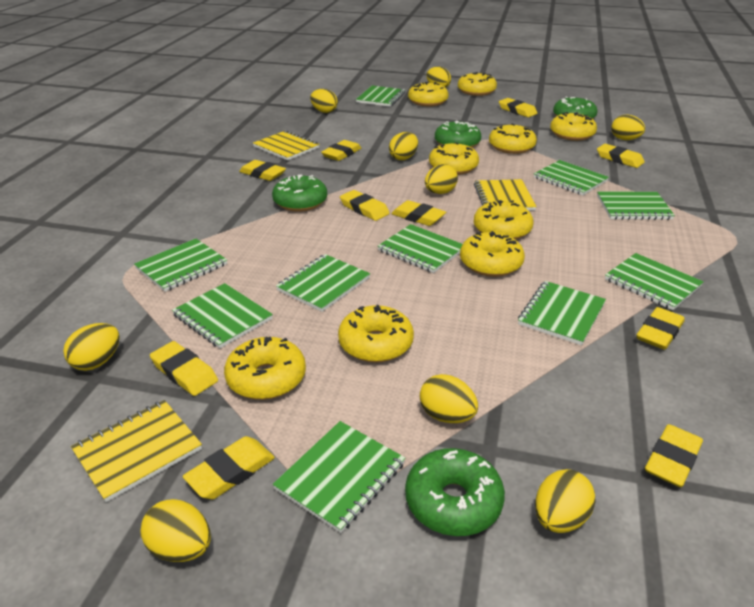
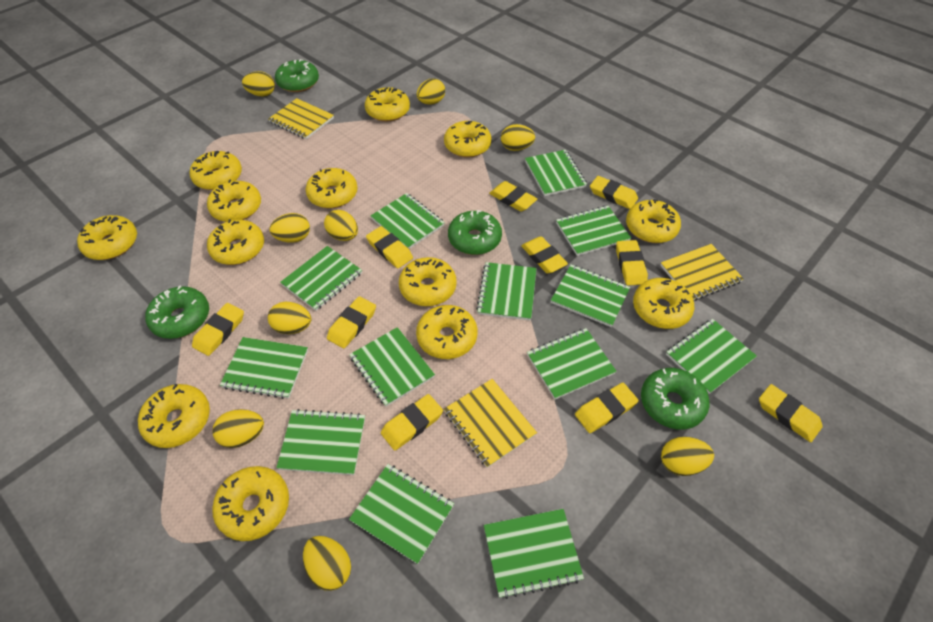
green notebook: [134,239,227,292] [172,283,273,348] [273,421,405,533] [276,254,370,312] [356,86,405,107] [378,224,463,273] [518,281,606,345] [534,160,609,196] [597,192,675,220] [605,253,704,310] = 10 -> [220,337,308,399] [276,409,365,475] [280,246,362,311] [349,327,435,407] [349,464,454,564] [370,193,445,249] [476,262,537,320] [484,509,584,599] [525,150,587,196] [527,328,617,400] [551,264,630,327] [556,206,631,256] [666,319,757,394] = 13
yellow donut: [224,336,306,400] [338,305,414,363] [408,82,449,106] [429,142,479,175] [458,72,497,96] [460,231,525,277] [474,200,533,240] [489,124,537,154] [550,112,597,141] = 9 -> [77,215,137,260] [138,384,210,448] [190,151,242,190] [207,180,261,222] [207,219,264,265] [212,466,289,541] [306,168,358,208] [365,87,410,122] [399,257,457,306] [416,305,477,359] [444,121,491,158] [626,199,681,243] [633,278,694,329] = 13

